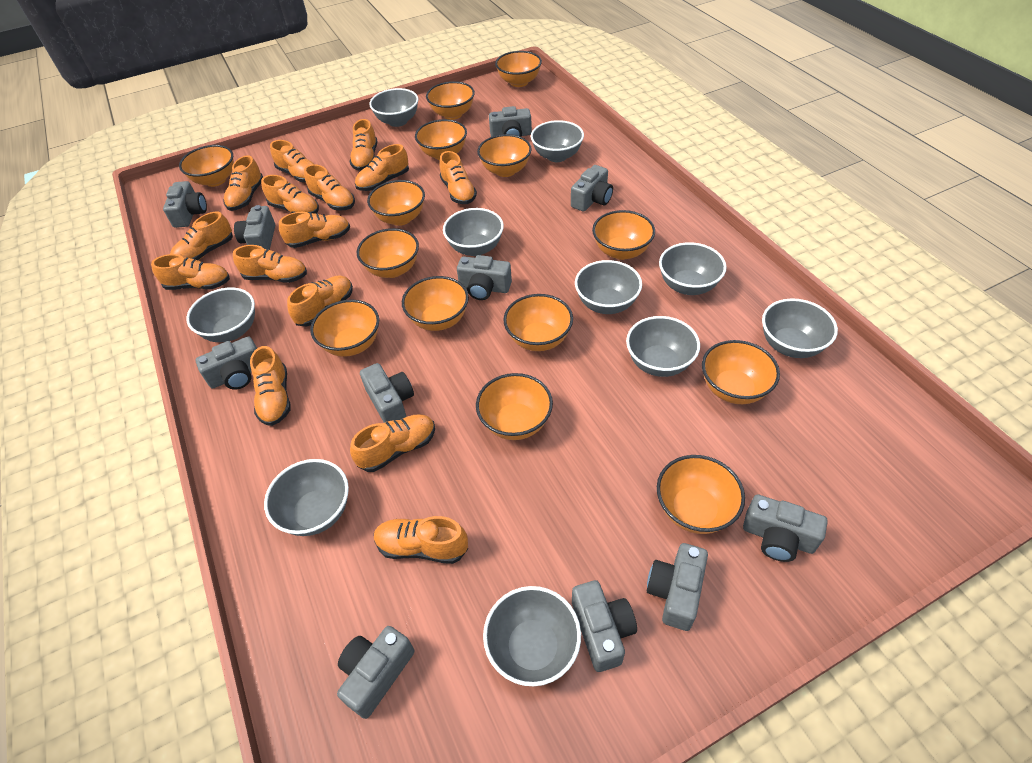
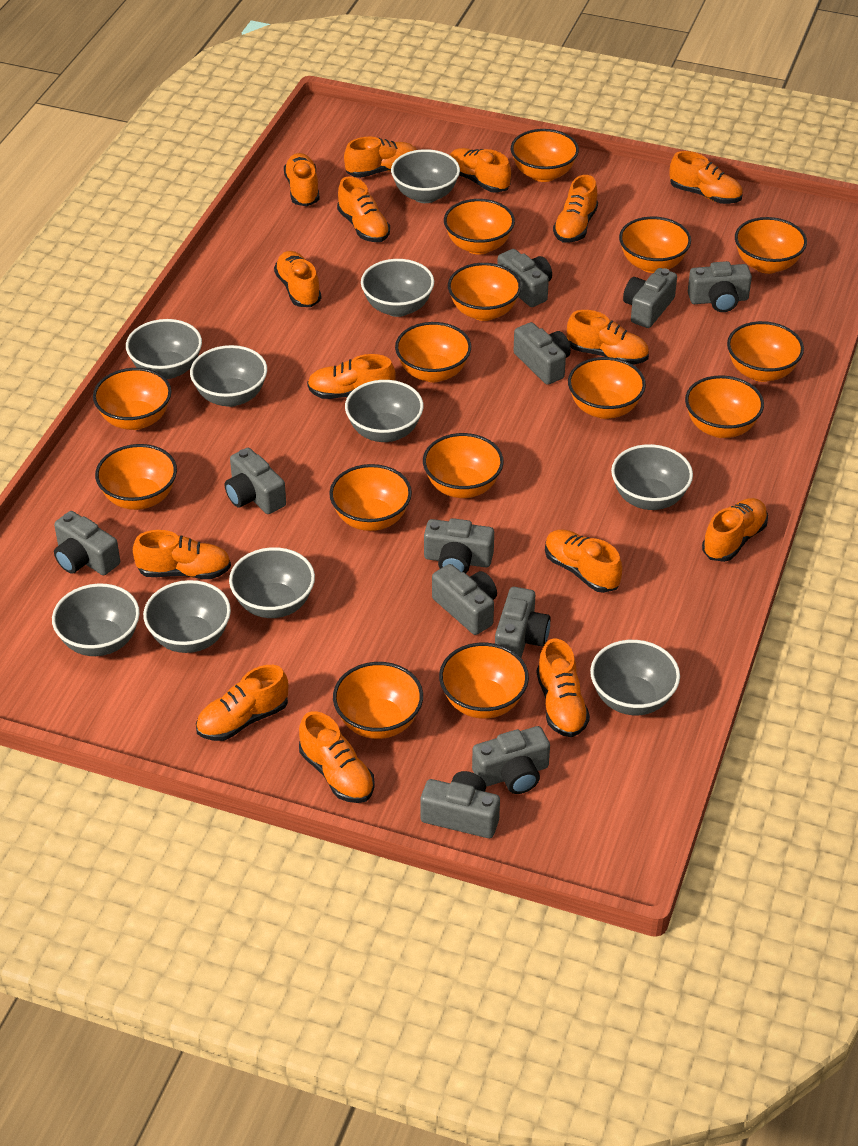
orange bowl: [179,145,234,187] [310,300,379,357] [357,228,419,278] [367,180,425,226] [402,276,469,331] [415,119,467,160] [426,81,475,120] [476,373,553,440] [477,134,532,177] [495,51,542,87] [504,294,573,351] [592,210,655,260] [657,455,745,534] [702,340,780,404] = 14 -> [93,368,171,430] [95,444,177,510] [329,464,412,531] [333,662,423,739] [395,322,471,382] [423,433,504,498] [439,643,529,719] [444,199,515,255] [448,263,521,321] [511,129,579,182] [568,357,646,419] [619,217,691,273] [685,375,764,438] [727,321,804,382] [735,217,807,274] = 15

